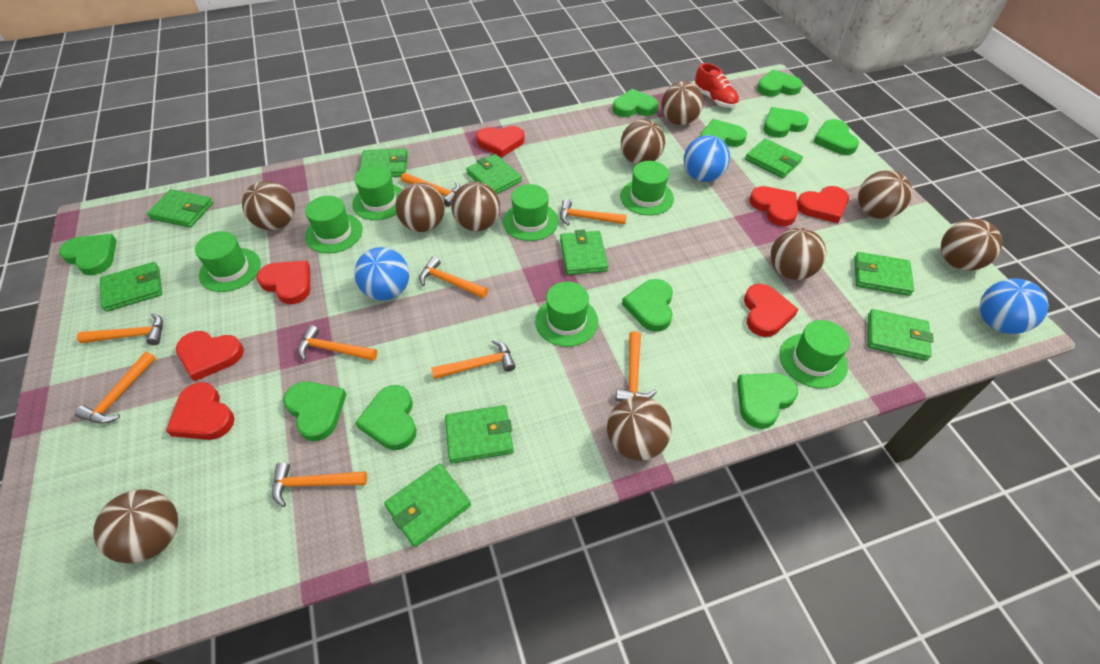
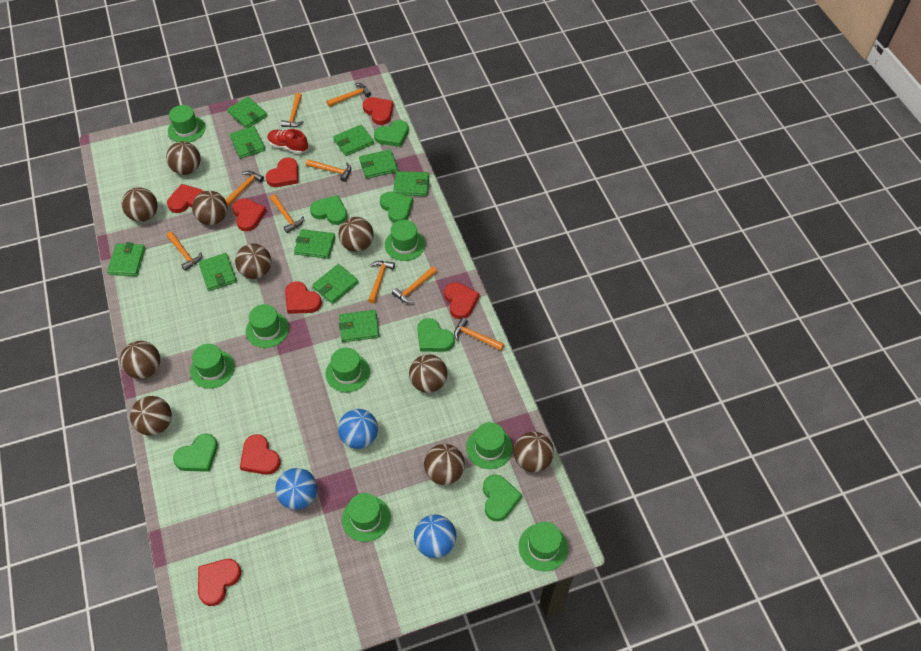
green hat: [195,231,261,292] [305,196,363,253] [352,165,402,220] [503,184,558,241] [535,281,598,347] [620,161,674,216] [779,320,850,389] = 7 -> [168,105,206,142] [190,344,235,389] [246,304,289,348] [326,347,370,392] [342,493,391,542] [385,220,425,261] [466,422,513,469] [519,522,568,571] = 8
green heart: [59,234,117,275] [283,381,347,441] [355,385,417,450] [613,89,659,117] [622,279,673,332] [700,119,747,147] [737,373,798,429] [757,70,803,97] [763,107,809,138] [813,119,859,155] = 10 -> [173,433,218,472] [310,195,347,225] [374,120,409,147] [380,192,413,223] [417,318,455,352] [483,474,522,521] = 6
red heart: [166,382,235,440] [176,331,244,382] [257,261,310,304] [476,126,525,157] [744,284,799,337] [749,186,798,226] [797,186,849,223] = 7 -> [167,184,204,213] [198,559,241,606] [232,198,266,231] [240,434,281,475] [266,157,298,187] [285,281,322,314] [363,97,394,125] [444,282,480,319] = 8

